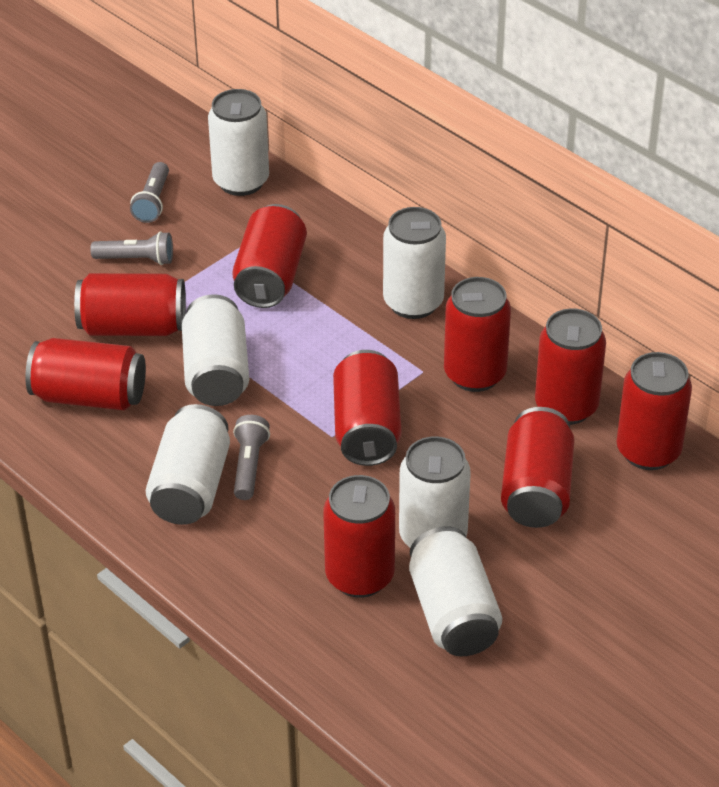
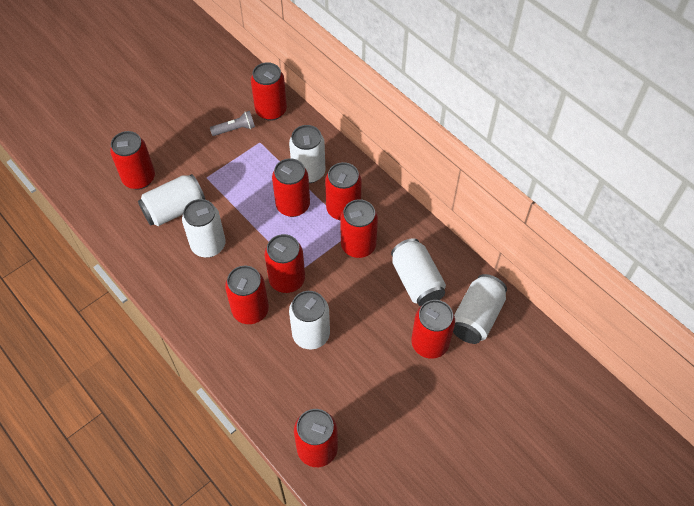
grey flashlight: [90,231,173,265] [130,162,169,223] [233,415,270,500] = 3 -> [210,111,255,136] = 1

